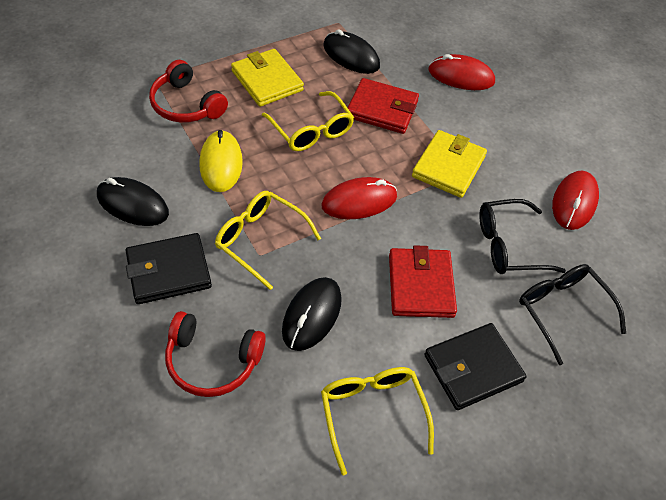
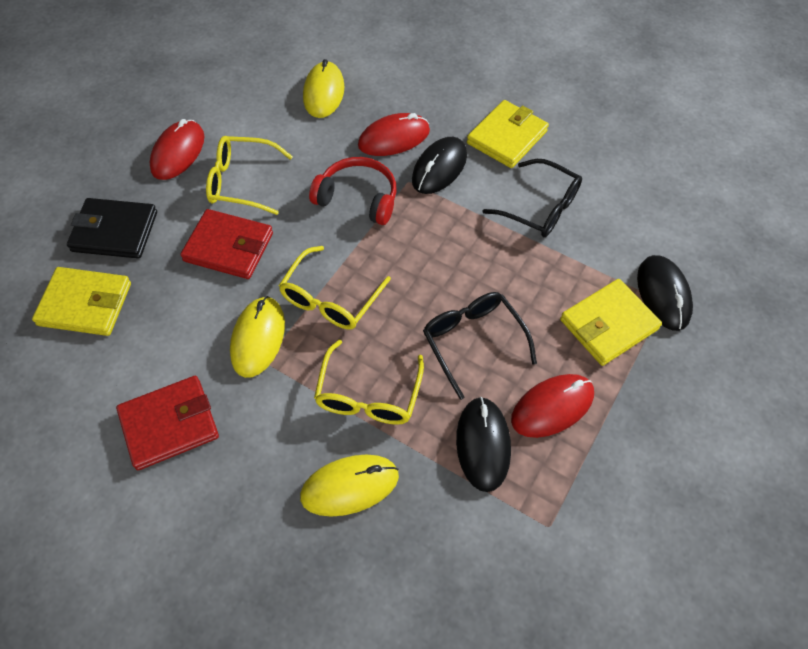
black wallet: [126,233,212,304] [424,323,527,410] = 2 -> [67,198,157,259] = 1
red headphones: [149,60,228,123] [165,311,266,397] = 2 -> [309,157,397,225] = 1
yellow mouse: [199,130,243,192] = 1 -> [230,296,285,378] [300,454,399,517] [303,59,344,118] = 3
yellow wallet: [231,49,304,107] [412,130,487,198] = 2 -> [32,267,131,336] [467,100,549,168] [560,279,662,366] = 3

